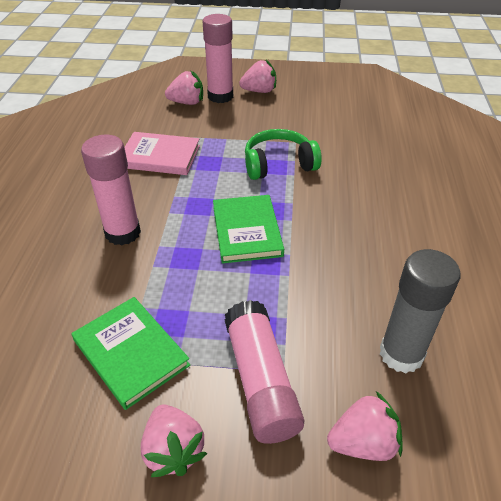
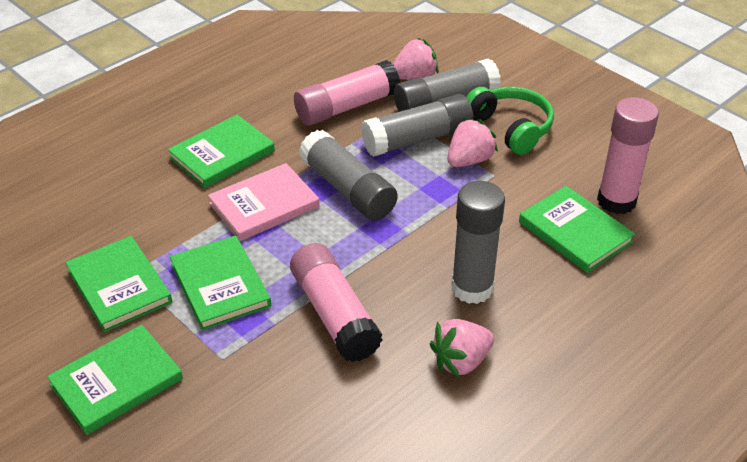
green book: [72,297,190,410] [213,195,284,264] = 2 -> [47,325,183,435] [65,236,172,332] [168,115,275,188] [170,235,271,331] [519,186,635,273] = 5
grey glue stick: [380,249,460,373] = 1 -> [299,130,398,220] [361,94,474,157] [394,58,501,112] [451,181,505,304] = 4
pink strawberry: [141,404,207,477] [165,71,203,105] [239,60,276,93] [327,391,403,461] = 4 -> [393,38,439,80] [430,319,494,377] [448,118,498,167] = 3

